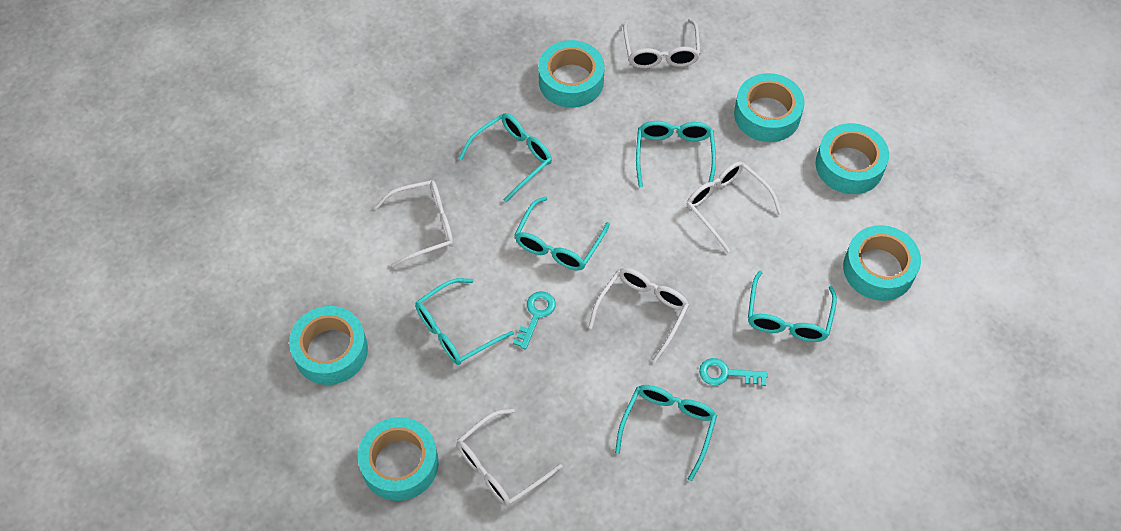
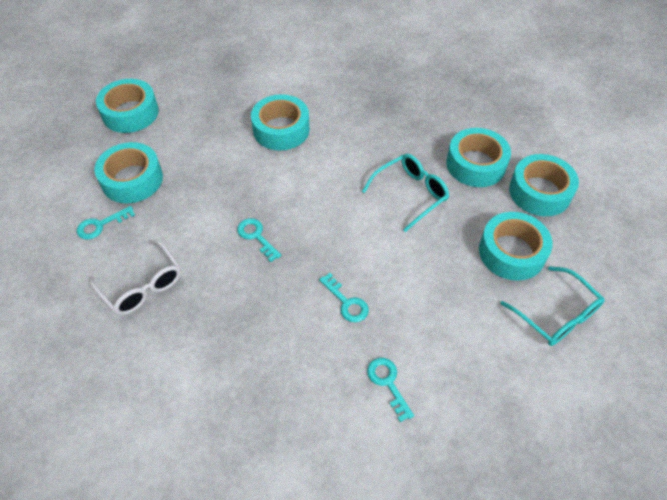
turquoise glasses: [415,278,514,365] [459,113,552,202] [515,196,610,271] [615,385,717,481] [636,121,716,187] [748,271,837,342] = 6 -> [362,154,449,232] [500,266,604,346] = 2
turquoise key: [513,291,556,350] [699,358,768,386] = 2 -> [77,206,135,240] [237,218,281,262] [319,273,369,322] [367,358,414,422] = 4
white glasses: [375,180,454,267] [457,409,563,506] [588,268,689,362] [623,19,700,68] [687,161,782,253] = 5 -> [89,240,181,315] = 1

